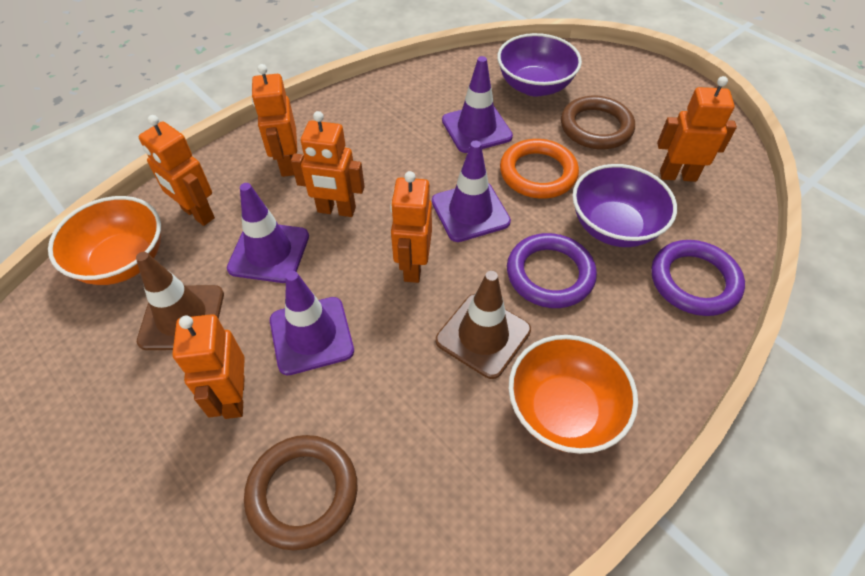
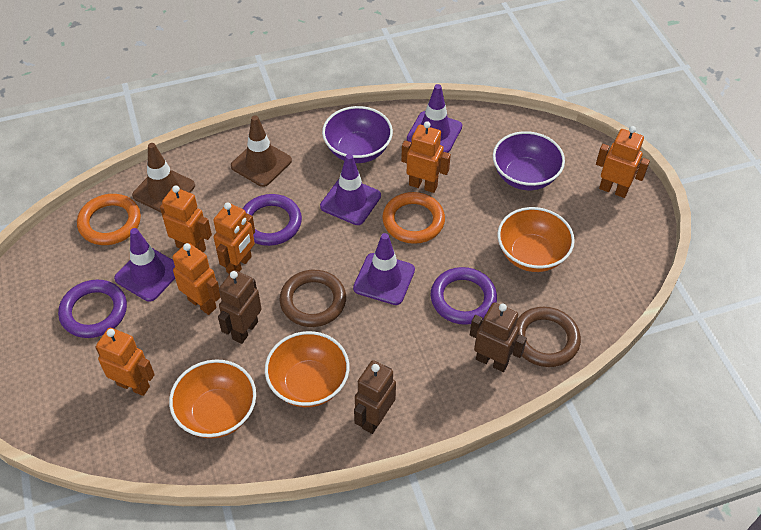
brown robot: none = 0 -> [218,270,262,344] [354,360,396,434] [470,302,527,372] = 3
orange bowl: [48,196,161,285] [509,335,638,454] = 2 -> [169,359,256,439] [265,331,349,407] [497,207,575,272] = 3
orange ring: [500,139,579,199] = 1 -> [77,194,141,245] [382,192,445,244] = 2
purple ring: [507,233,597,308] [651,240,745,316] = 2 -> [58,280,127,338] [242,194,302,246] [431,267,497,325] = 3

